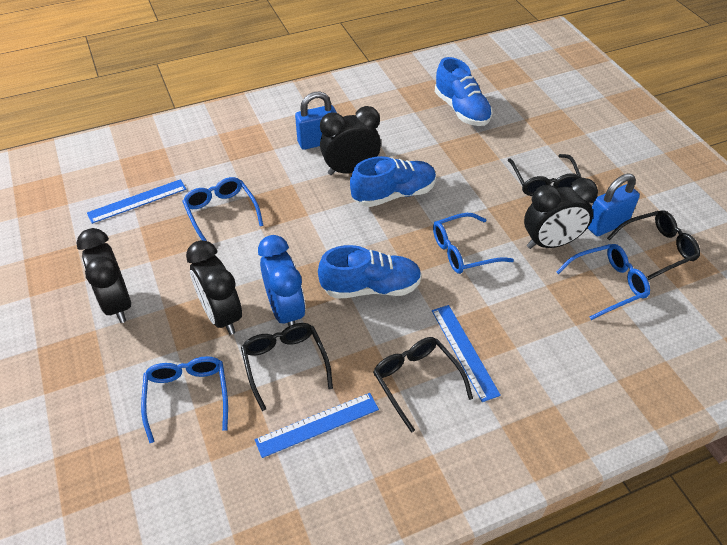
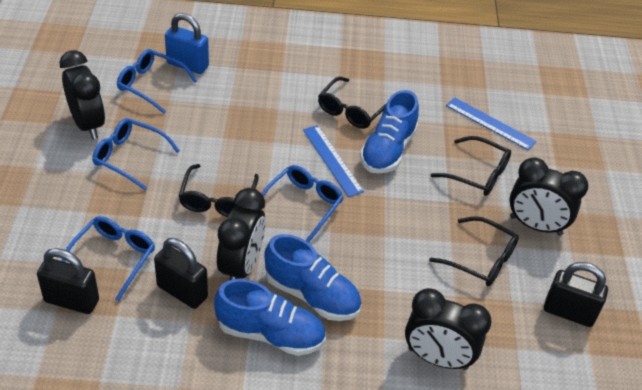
black padlock: none = 0 -> [37,248,99,314] [154,238,208,309] [544,262,608,327] = 3
blue clock: [258,235,306,326] = 1 -> none = 0
blue padlock: [295,92,337,150] [588,174,640,236] = 2 -> [165,13,209,74] = 1
blue ruler: [87,179,186,224] [255,393,379,458] [432,305,501,402] = 3 -> [303,125,364,197] [446,97,537,150] = 2

